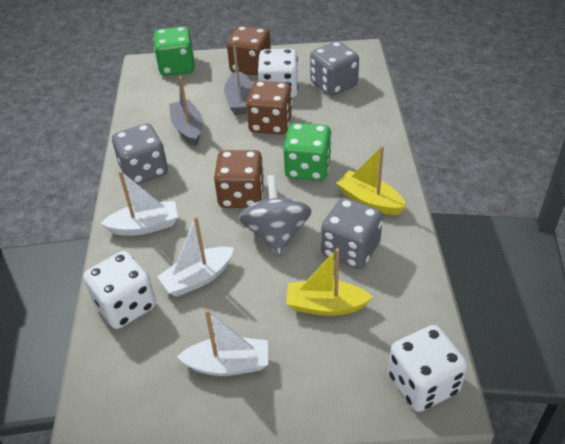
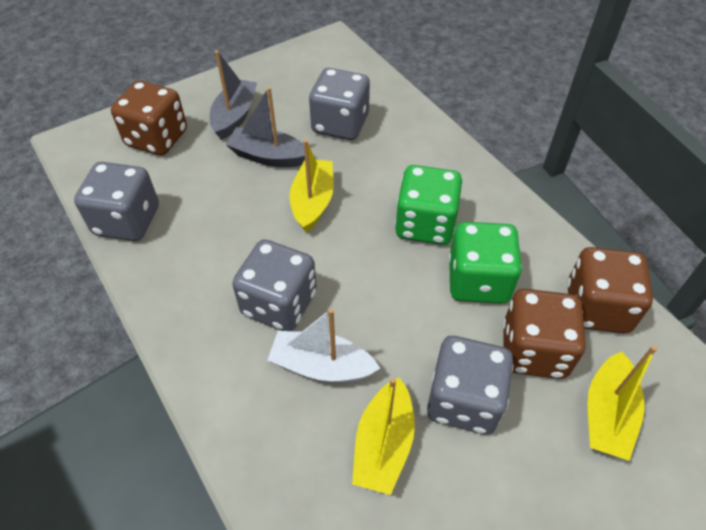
grey dice: [112,123,168,184] [310,41,359,96] [321,198,383,269] = 3 -> [74,162,159,241] [232,239,317,331] [309,68,370,140] [427,336,513,434] = 4
grey spinning top: [238,175,312,257] = 1 -> none = 0
white boat: [100,170,178,236] [157,216,234,297] [177,309,268,376] = 3 -> [267,308,380,382] = 1
white dice: [83,251,156,329] [258,49,298,98] [388,325,468,412] = 3 -> none = 0
yellow boat: [286,248,373,316] [337,146,406,215] = 2 -> [290,139,334,232] [352,377,415,495] [588,345,657,461] = 3

